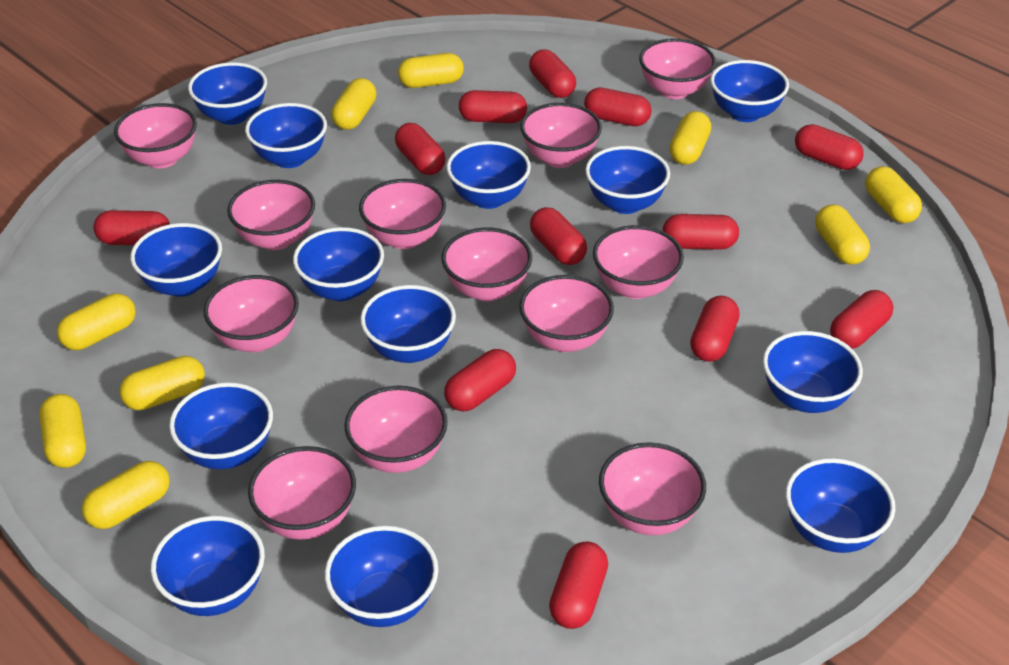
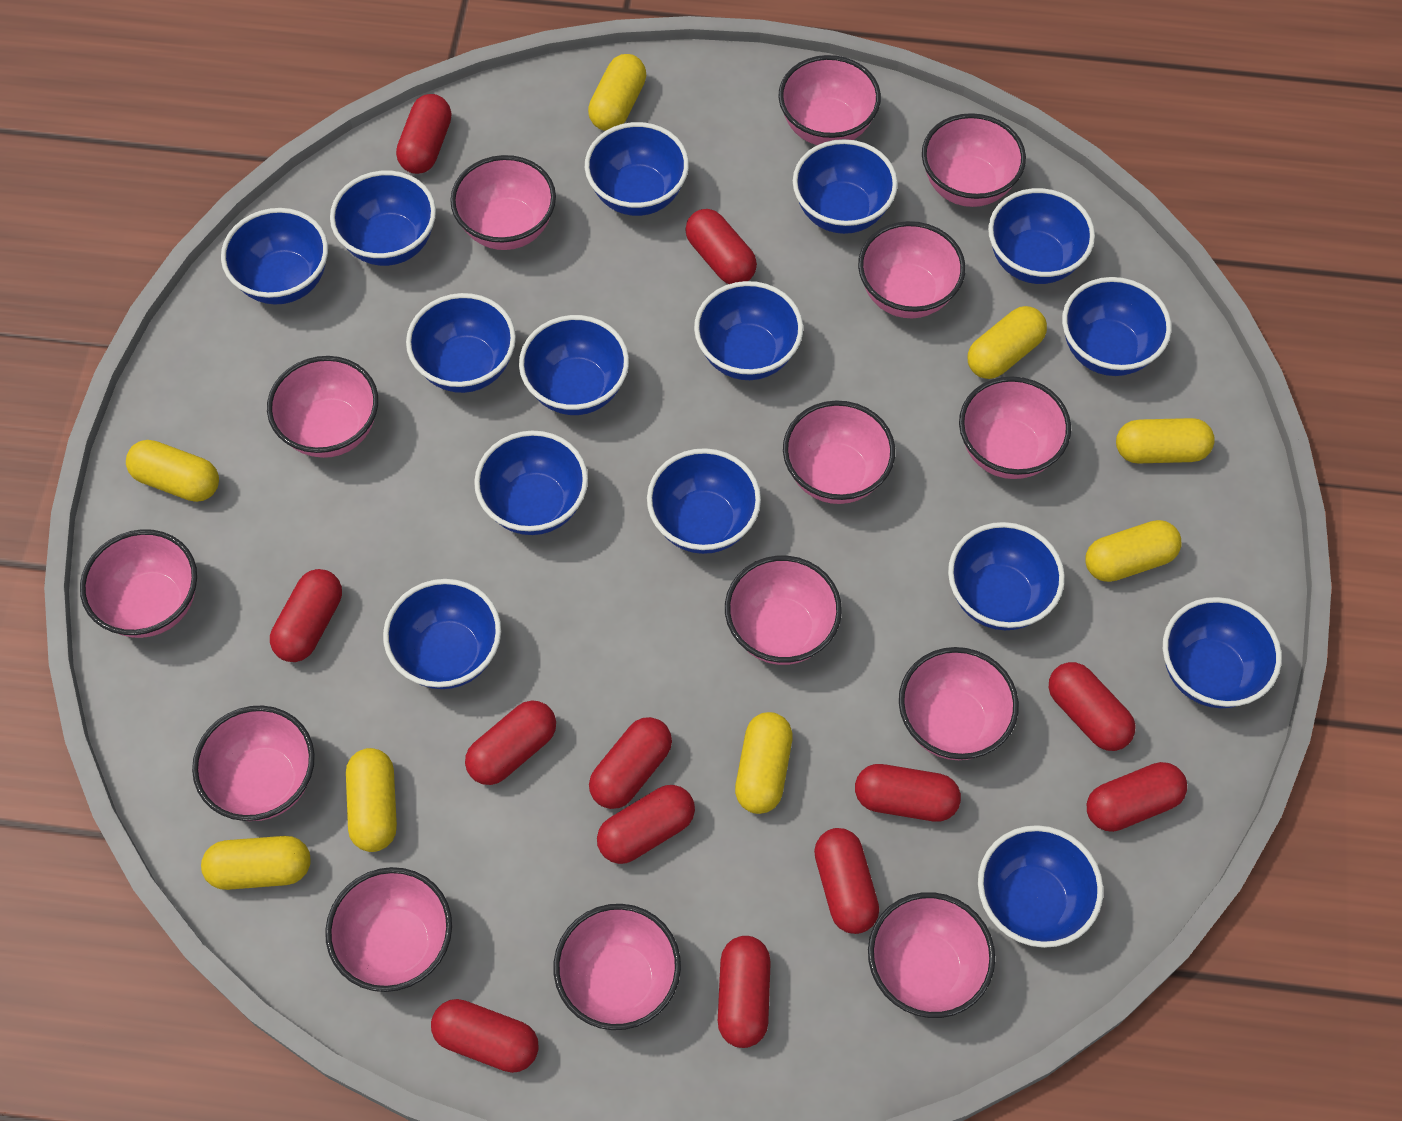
blue bowl: [130,223,222,297] [151,516,265,616] [169,382,273,469] [188,62,267,125] [245,103,327,168] [293,227,384,301] [325,525,438,627] [360,285,456,363] [447,141,531,209] [585,146,670,214] [710,60,789,122] [763,331,863,413] [785,458,895,553] = 13 -> [221,208,328,305] [330,171,436,266] [383,579,501,689] [406,293,516,393] [474,431,588,535] [519,315,629,415] [585,122,689,216] [647,448,761,554] [694,281,803,380] [793,139,898,234] [948,522,1065,630] [978,825,1103,948] [988,188,1095,284] [1062,277,1171,376] [1163,597,1282,708] = 15
pink bowl: [114,103,197,169] [203,275,299,352] [227,180,315,250] [248,446,356,540] [345,386,448,473] [359,179,446,249] [441,228,532,301] [519,275,614,352] [520,103,602,168] [593,225,684,299] [599,442,706,535] [639,38,716,99] = 12 -> [80,529,197,638] [192,706,315,821] [267,356,378,458] [325,867,452,992] [450,155,556,250] [553,904,681,1030] [725,556,842,665] [778,55,881,145] [783,401,895,504] [858,221,966,318] [868,892,995,1018] [899,647,1019,760] [922,113,1026,207] [959,376,1071,479] = 14
yellow capsule: [39,394,86,468] [57,293,136,350] [82,461,170,529] [119,356,205,410] [331,78,377,130] [398,53,464,88] [670,111,711,165] [815,204,870,265] [865,166,922,223] = 9 -> [126,440,219,502] [201,836,310,890] [346,748,397,852] [588,54,646,131] [735,712,793,814] [968,306,1047,379] [1086,520,1181,582] [1116,418,1215,463] = 8

